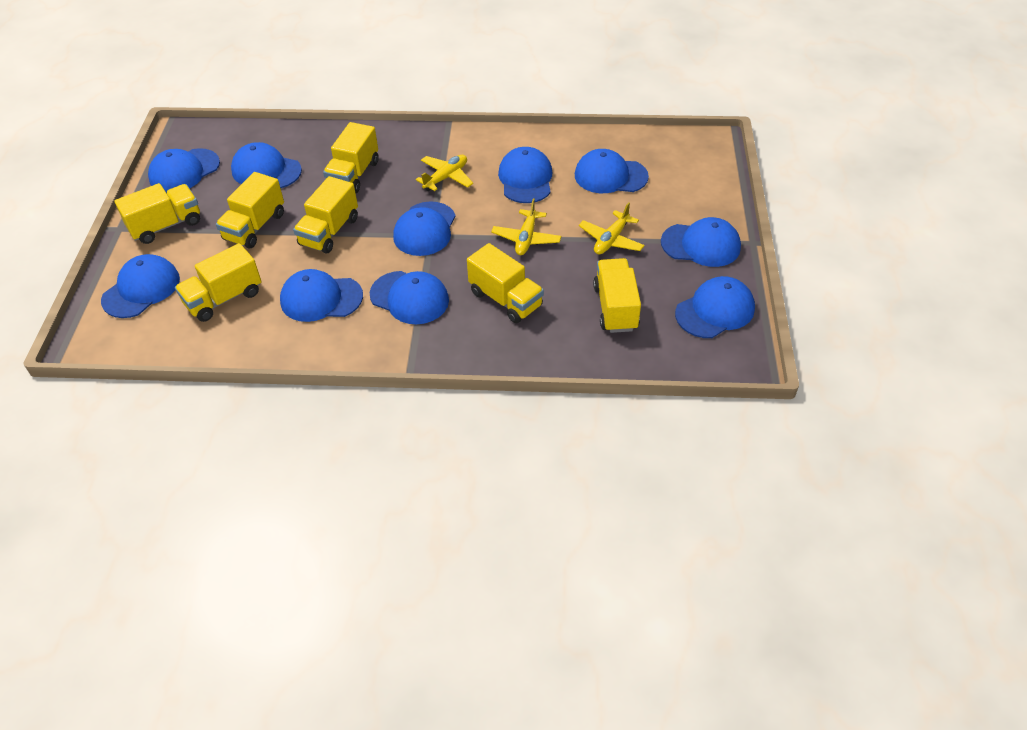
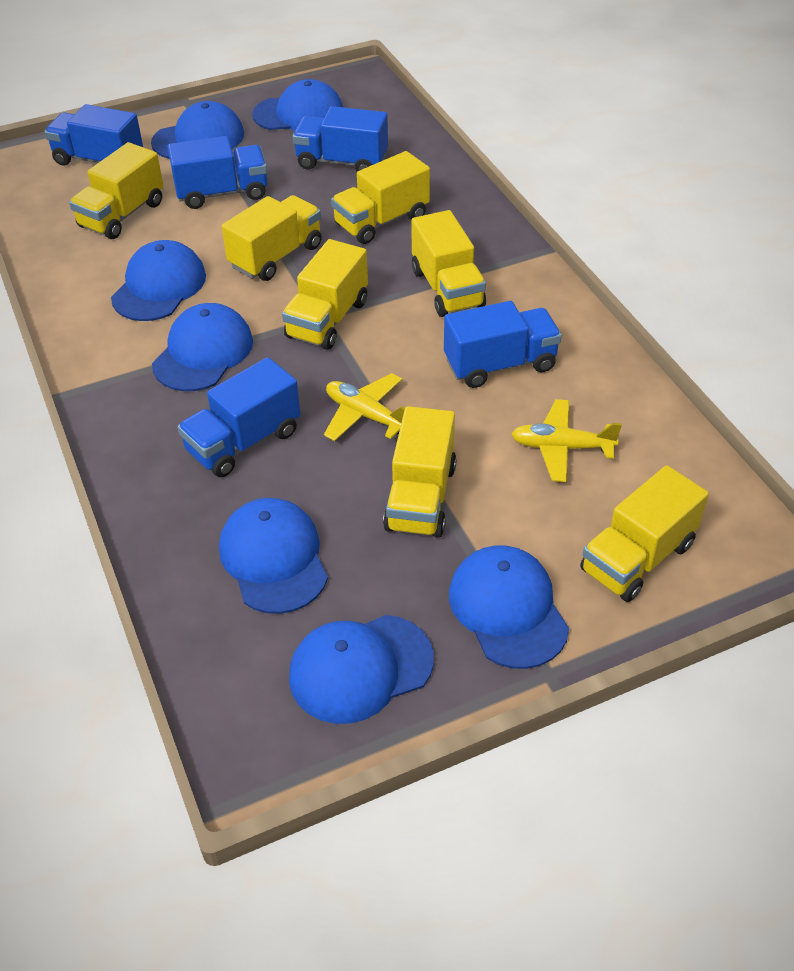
blue cap: [101,254,180,318] [148,148,220,193] [231,142,302,188] [280,269,363,322] [370,271,449,324] [393,201,456,256] [498,147,552,203] [575,149,649,193] [661,217,741,267] [675,276,755,338] = 10 -> [111,240,206,321] [151,101,244,159] [152,303,253,391] [219,498,328,614] [252,79,343,130] [289,615,434,724] [449,546,569,669] = 7
blue truck: none = 0 -> [44,104,143,165] [167,136,267,209] [178,357,301,477] [293,106,388,172] [444,301,562,388] = 5
yellow plane: [416,155,473,191] [491,198,561,255] [579,202,645,254] = 3 -> [324,373,405,441] [511,399,622,482] = 2

